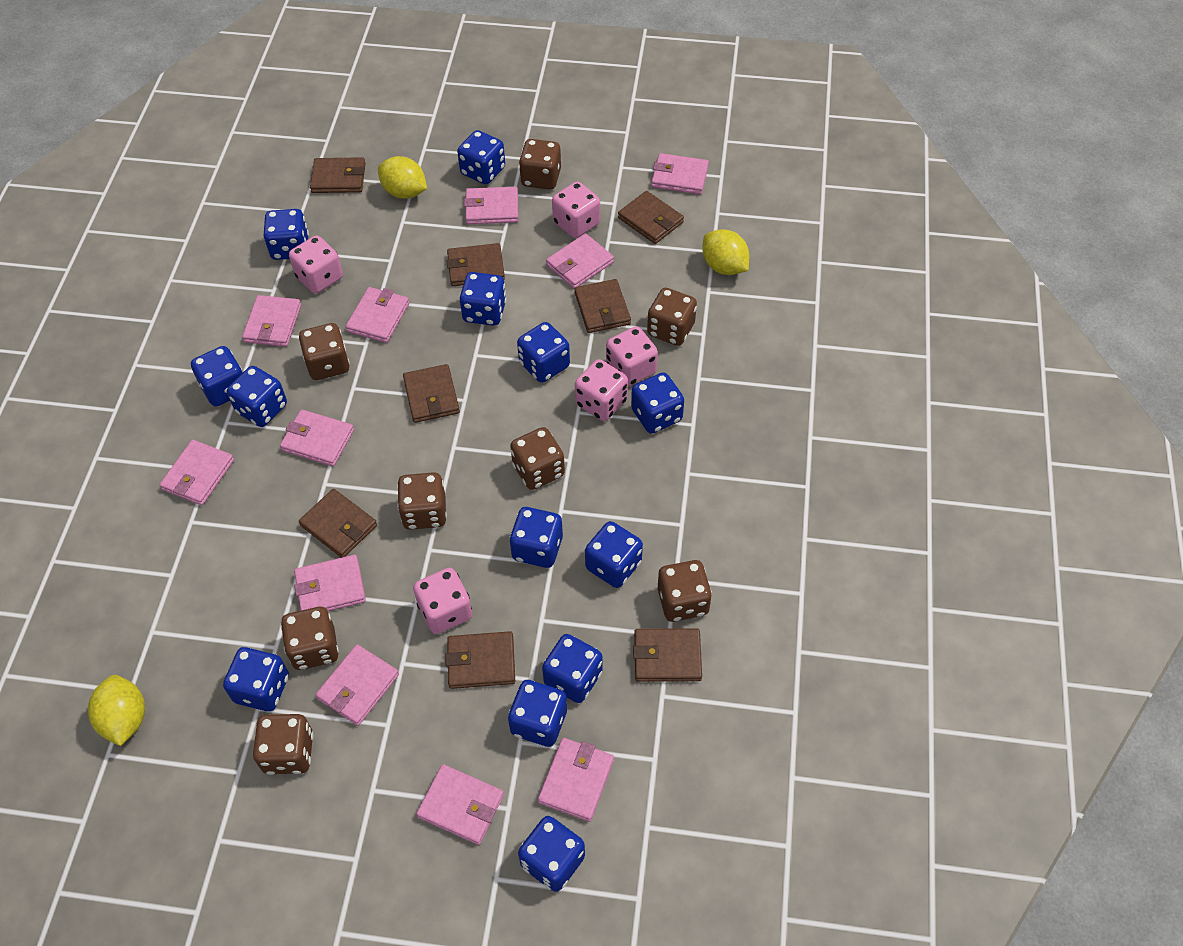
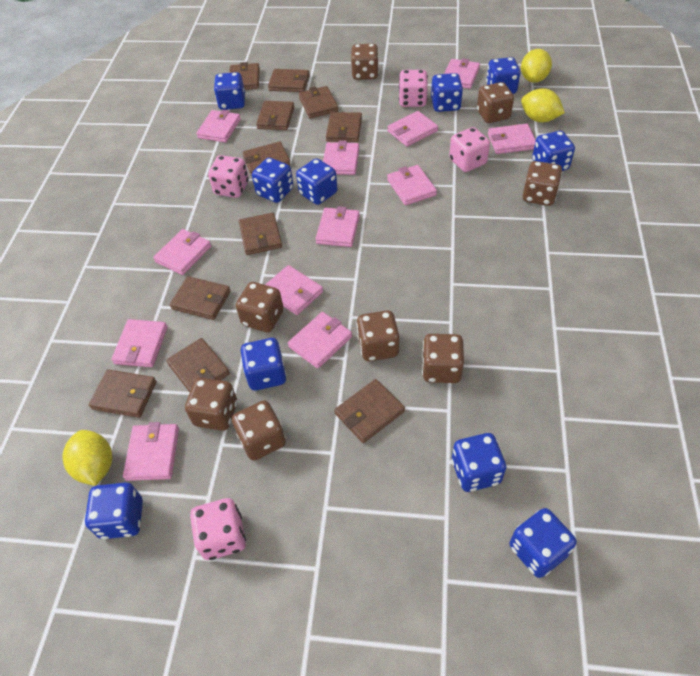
blue dice: [191,346,243,406] [223,647,289,712] [227,366,287,427] [264,209,309,260] [457,130,505,185] [460,272,507,326] [508,680,567,747] [509,507,563,568] [517,322,570,383] [518,816,585,892] [542,634,603,703] [585,521,643,588] [631,372,684,434] = 13 -> [85,482,143,539] [214,72,245,110] [241,338,287,391] [252,158,294,203] [296,158,337,205] [431,73,463,112] [452,433,506,492] [486,57,520,94] [510,508,577,578] [532,131,575,171] = 10
brown wallet: [299,489,377,558] [310,157,366,193] [403,364,460,423] [445,631,515,689] [447,243,505,286] [574,279,631,333] [618,191,684,244] [633,628,702,682] = 8 -> [89,370,156,418] [166,338,230,392] [170,276,231,320] [229,62,260,90] [239,213,282,255] [243,142,291,176] [256,101,295,130] [268,69,310,92] [299,86,339,119] [326,112,362,142] [334,379,405,443] = 11
pink dice: [289,236,343,294] [413,568,472,634] [552,182,600,238] [575,359,628,421] [606,326,658,386] = 5 -> [190,498,246,560] [208,155,249,198] [399,70,428,107] [449,127,490,172] = 4
pink wallet: [160,440,234,505] [242,295,301,347] [280,409,354,466] [294,555,366,611] [315,644,399,726] [346,287,409,343] [416,764,504,845] [464,187,518,224] [538,738,614,822] [546,233,614,288] [651,153,709,194] = 11 -> [111,319,168,367] [123,422,179,481] [153,229,211,275] [196,110,241,142] [265,265,323,315] [288,312,352,369] [316,206,360,247] [323,141,359,175] [387,111,438,147] [387,165,437,205] [444,59,480,89] [488,124,536,154] = 12

